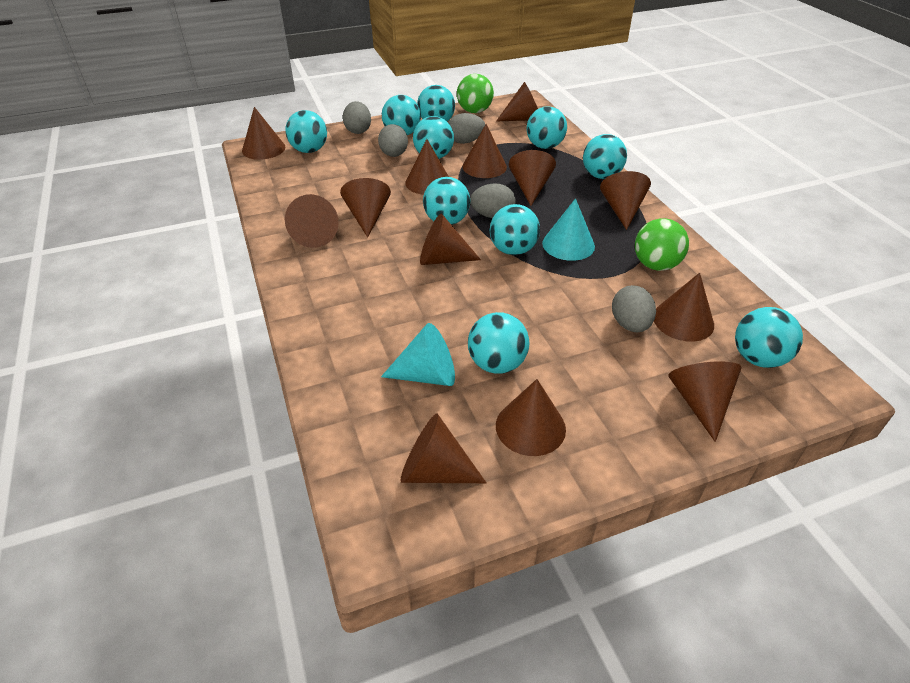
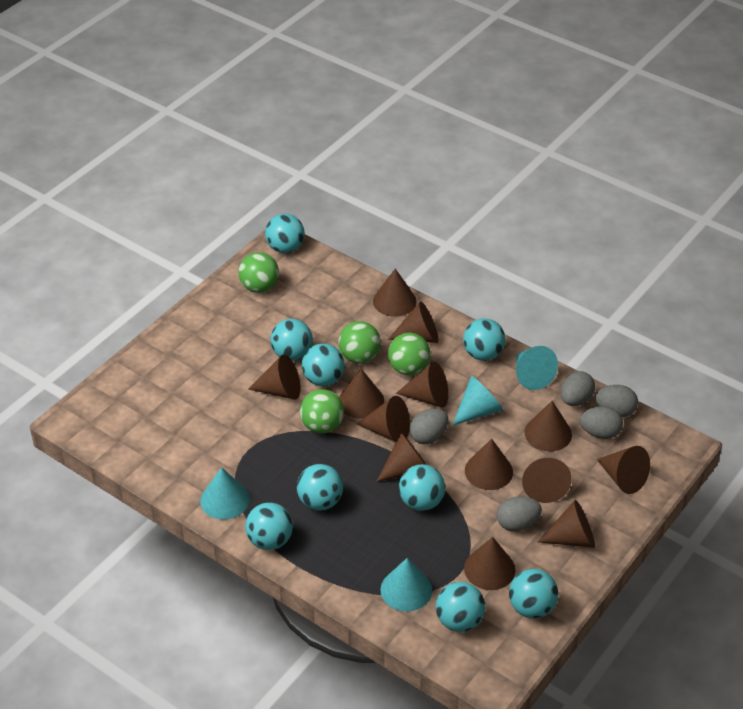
green ball: [457,74,494,113] [635,218,689,271] = 2 -> [238,252,279,293] [300,389,344,434] [338,321,381,364] [388,333,431,375] = 4
turquoise ball: [285,110,327,153] [382,95,421,135] [413,116,454,159] [417,85,455,121] [423,177,470,225] [468,312,529,374] [490,204,540,255] [526,106,567,149] [583,134,627,179] [735,307,803,368] = 10 -> [245,502,293,550] [265,214,305,253] [270,319,313,361] [297,464,343,510] [302,343,345,386] [399,464,445,511] [436,582,485,632] [463,318,506,361] [509,569,558,619] = 9
turquoise cone: [381,323,455,386] [542,198,595,261] = 2 -> [200,467,250,519] [380,558,432,612] [452,376,503,426] [516,346,558,390] = 4

